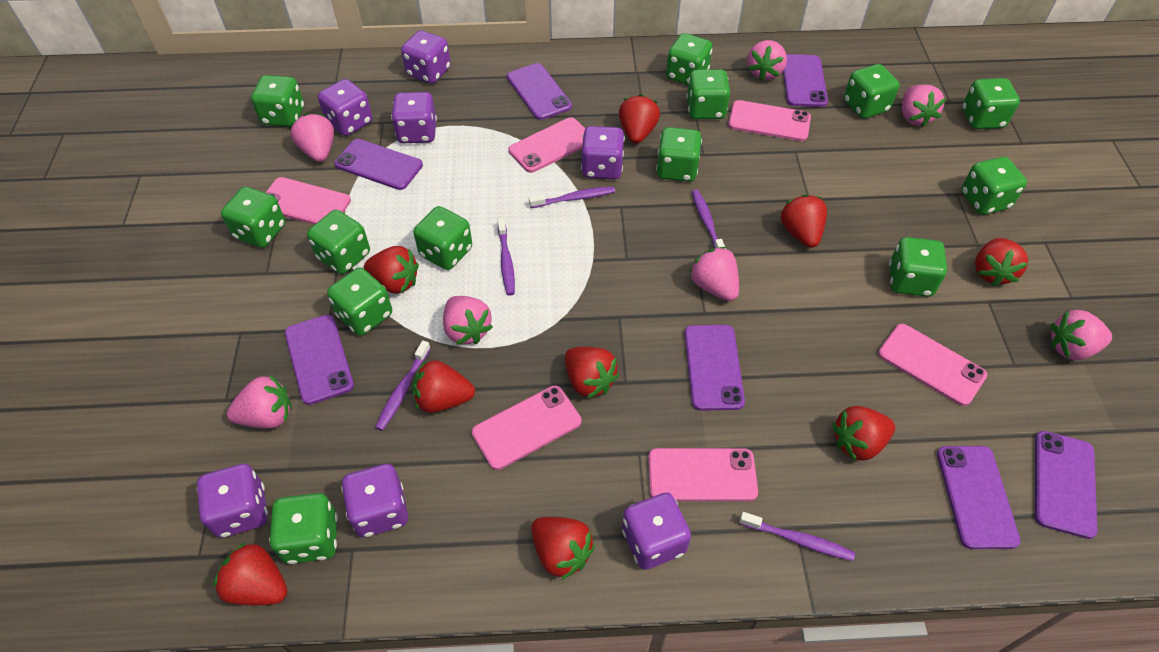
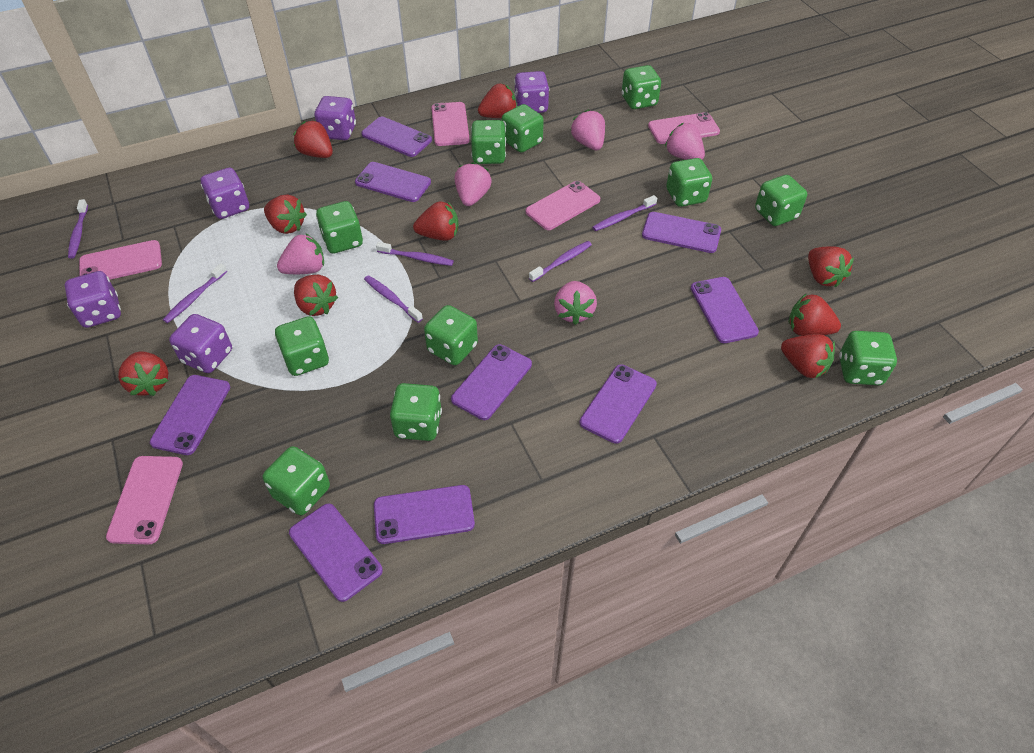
green dice: [221,187,285,248] [251,75,304,127] [269,493,338,564] [307,210,370,274] [327,268,392,336] [413,206,472,270] [656,127,702,182] [666,33,712,85] [686,69,730,119] [844,64,900,119] [889,237,947,297] [961,157,1027,215] [962,78,1020,129] = 13 -> [263,446,330,515] [275,316,329,376] [316,201,363,254] [390,383,442,441] [424,305,478,365] [471,120,506,164] [502,104,544,153] [622,65,661,109] [666,158,712,207] [755,175,807,226] [839,331,897,385] = 11
pink phone: [266,177,351,225] [472,386,581,470] [509,117,585,173] [648,448,758,501] [728,100,811,141] [878,324,987,406] = 6 -> [79,240,162,280] [106,456,183,544] [431,102,470,146] [526,181,600,230] [648,112,720,144] = 5
pink strawberry: [227,374,292,429] [291,113,334,162] [443,296,493,345] [689,247,739,301] [747,40,787,81] [902,85,946,127] [1051,310,1112,360] = 7 -> [277,233,324,274] [455,162,492,206] [554,281,597,325] [571,110,605,150] [665,123,705,160] = 5
purple dice: [197,464,268,538] [318,79,372,136] [341,464,408,538] [391,92,437,143] [401,30,451,84] [581,126,625,179] [622,493,691,570] = 7 -> [65,271,121,328] [169,314,232,373] [201,168,249,219] [315,96,356,140] [514,71,549,113] = 5
purple phone: [285,315,354,405] [334,139,423,190] [507,63,572,120] [684,325,745,411] [783,54,828,107] [937,446,1021,549] [1035,431,1097,539] = 7 -> [150,375,230,455] [289,504,383,602] [355,162,431,202] [361,117,432,157] [374,485,475,544] [451,344,532,420] [580,364,657,444] [642,212,721,253] [690,277,759,343] = 9
purple toothbrush: [375,341,431,431] [497,218,515,296] [529,186,615,208] [692,190,726,249] [739,512,855,561] = 5 -> [68,199,88,259] [163,263,227,323] [364,275,423,323] [376,242,454,266] [529,241,592,282] [592,195,657,231] = 6

